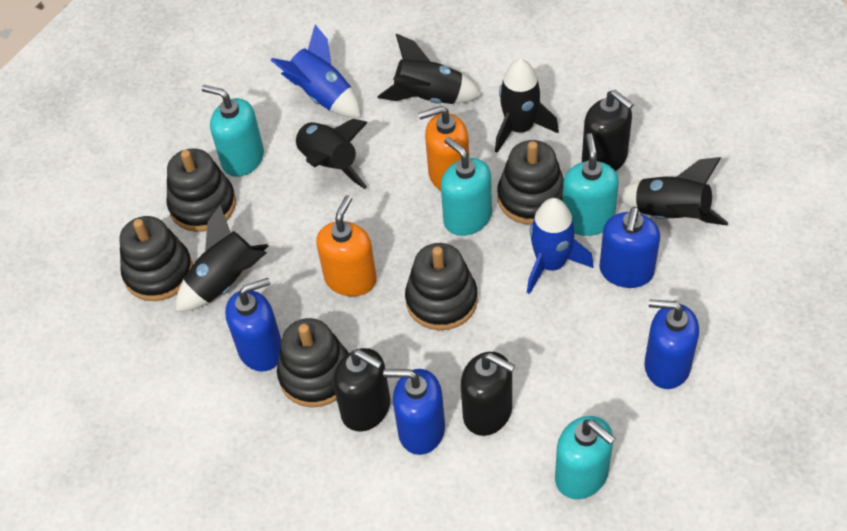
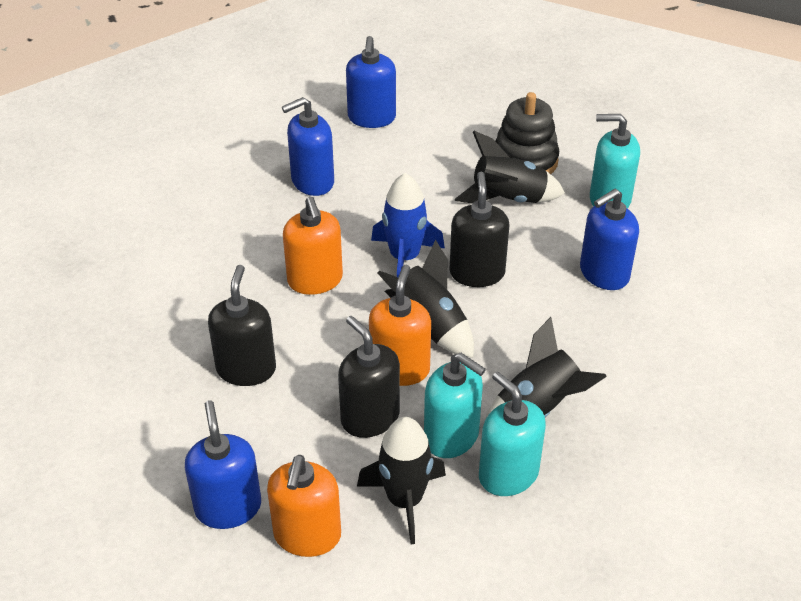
black rocket: [176,205,268,312] [293,118,368,189] [378,34,482,104] [495,59,559,153] [617,157,728,225] = 5 -> [357,417,446,544] [378,240,474,358] [455,131,565,203] [485,317,607,420] = 4
black stacking toy: [119,216,193,301] [167,148,236,232] [277,318,348,407] [405,243,478,330] [497,140,564,225] = 5 -> [495,92,559,174] = 1
blue rocket: [271,25,361,118] [527,198,593,294] = 2 -> [371,173,445,277] = 1
orange soap dispenser: [316,195,377,296] [418,106,469,191] = 2 -> [267,455,341,557] [283,197,343,295] [369,265,431,386] = 3
turquoise soap dispenser: [202,85,264,177] [441,137,492,236] [555,416,615,499] [562,133,619,236] = 4 -> [424,353,486,458] [479,372,546,496] [590,114,640,208] = 3

